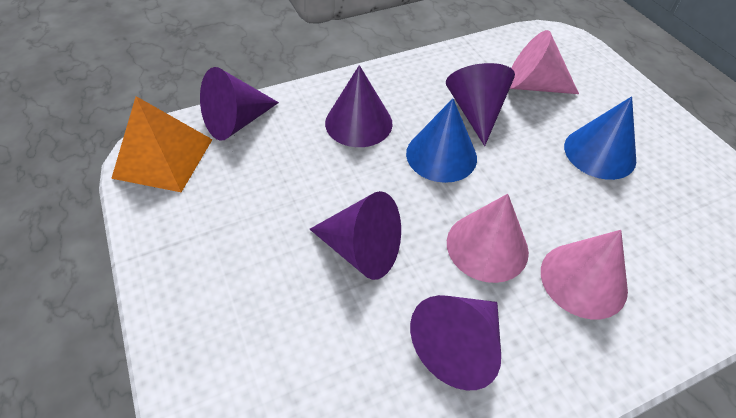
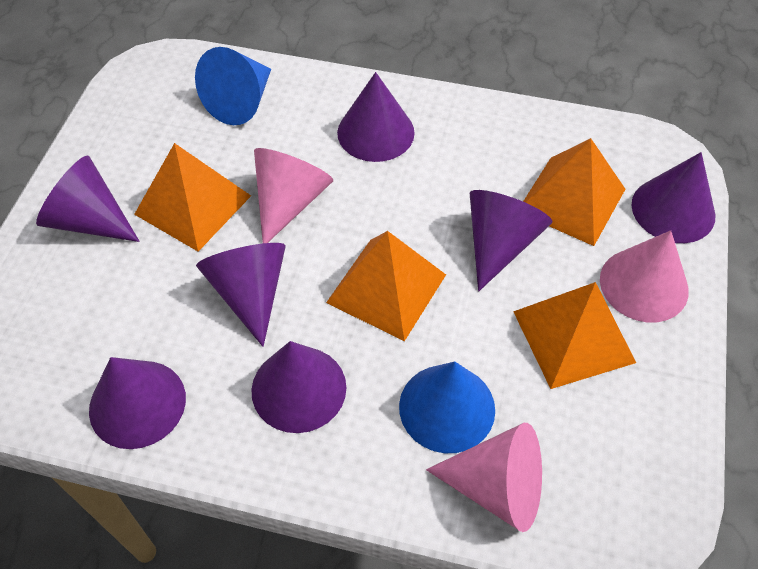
orange pyramid: [111,96,213,192] = 1 -> [134,143,251,252] [326,231,446,341] [513,282,636,389] [523,138,625,246] = 4
purple cone: [200,67,279,141] [310,191,401,280] [325,65,393,147] [410,295,501,390] [446,63,515,146] = 5 -> [36,156,140,242] [89,357,186,449] [196,243,286,347] [251,341,346,433] [337,72,415,162] [470,190,552,291] [631,152,715,243] = 7

